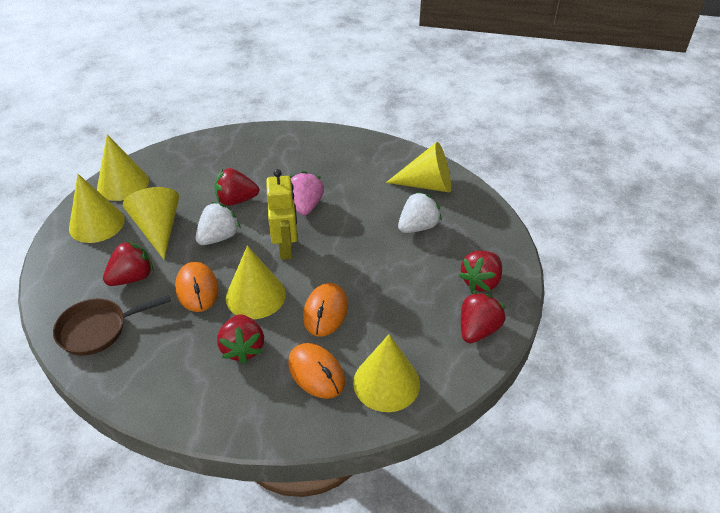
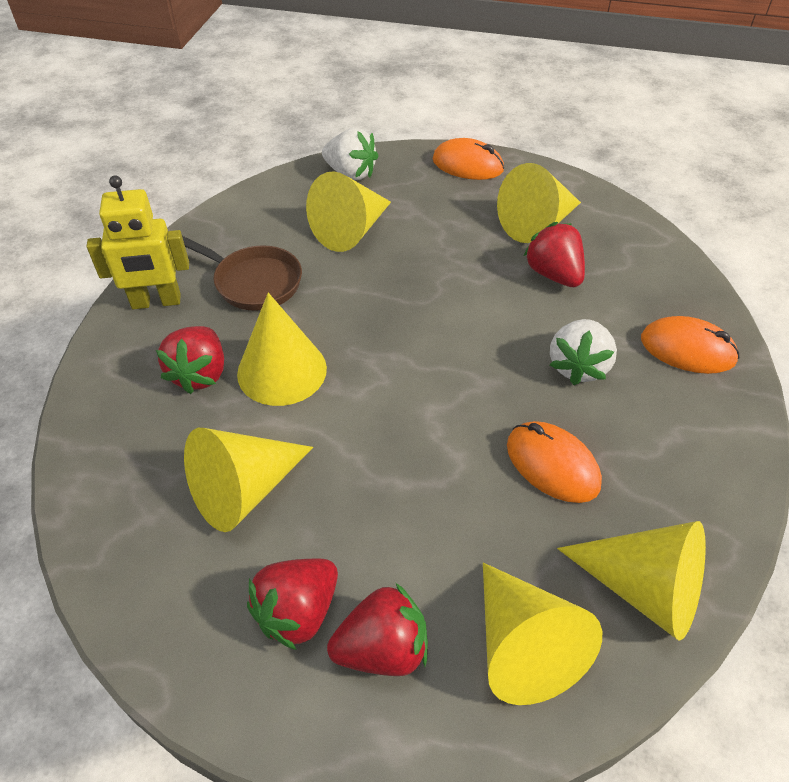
pink strawberry: [290,171,324,215] = 1 -> none = 0
red strawberry: [103,240,153,286] [214,168,259,206] [217,314,264,364] [459,251,502,292] [461,292,506,343] = 5 -> [156,326,224,394] [247,559,338,650] [327,583,428,676] [524,222,585,287] = 4

